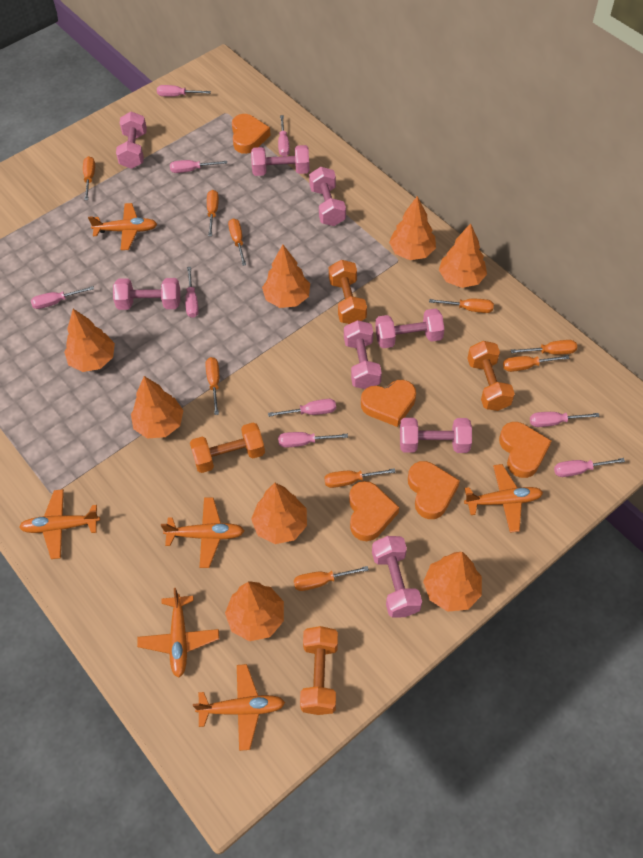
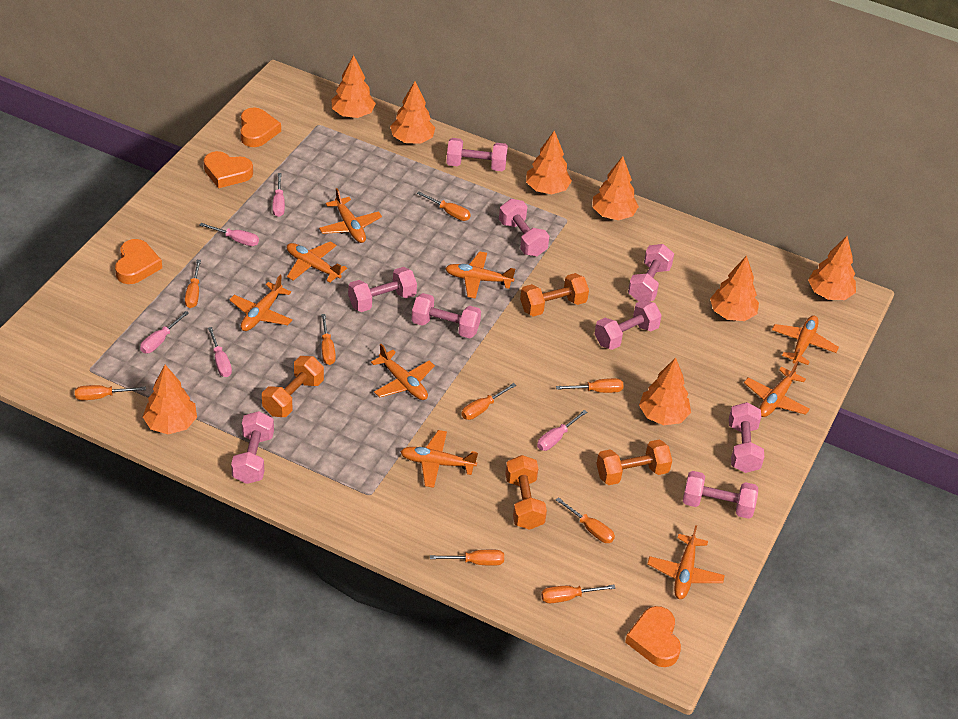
orange heart: [232,114,271,154] [349,481,399,541] [361,380,416,427] [408,461,460,519] [499,422,551,478] = 5 -> [115,239,162,284] [204,151,253,188] [240,107,281,147] [625,606,681,667] = 4
orange plane: [19,489,100,559] [88,203,157,250] [137,588,219,678] [161,497,244,568] [193,664,285,751] [464,464,543,533] = 6 -> [229,275,292,331] [287,241,347,283] [319,188,382,243] [371,344,435,400] [400,430,478,488] [445,251,515,299] [647,525,725,599] [744,361,810,417] [772,315,839,365] = 9
pink dumbbell: [113,278,180,310] [116,111,147,169] [251,145,310,176] [309,167,346,226] [344,320,382,389] [372,536,422,618] [375,308,444,348] [400,418,472,453] = 8 -> [231,411,274,484] [348,267,417,312] [411,293,481,338] [446,138,508,171] [499,199,549,256] [595,300,662,350] [628,244,674,302] [683,471,758,519] [729,402,764,473] = 9
pink screwdriver: [31,286,94,309] [157,85,211,97] [170,160,227,173] [185,267,199,318] [268,399,336,417] [278,115,290,156] [278,432,348,447] [530,412,600,427] [554,458,625,477] = 9 -> [140,311,189,353] [199,223,259,246] [208,327,232,377] [272,173,285,217] [537,410,587,451] = 5

